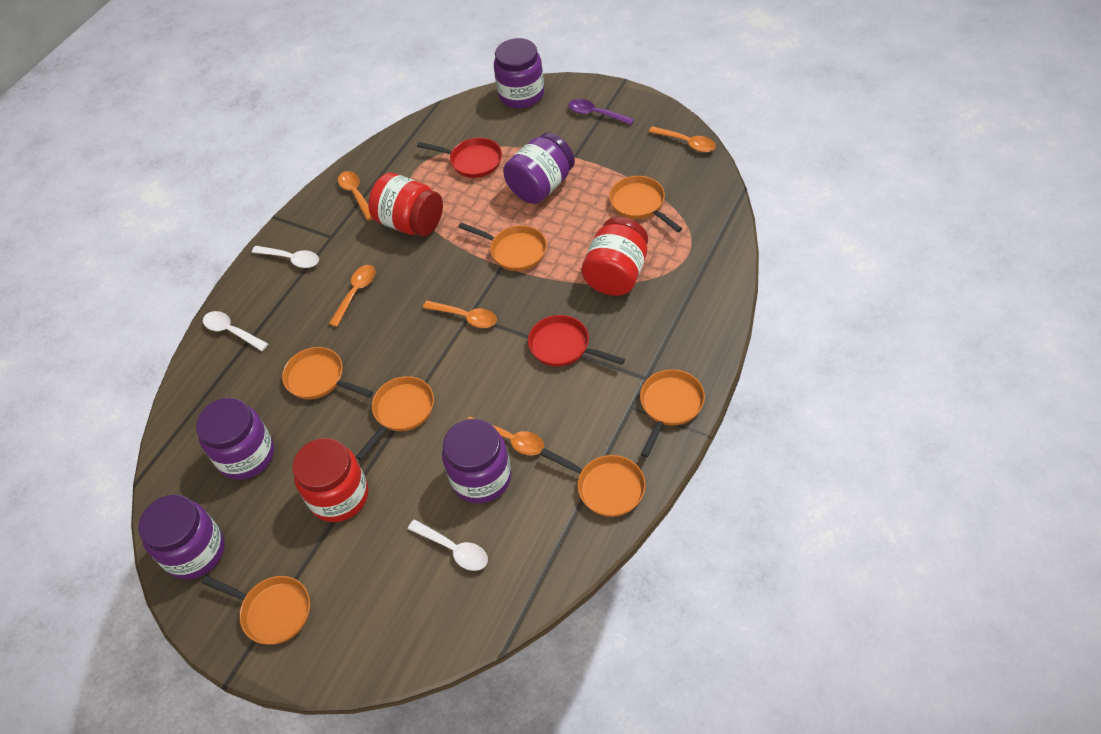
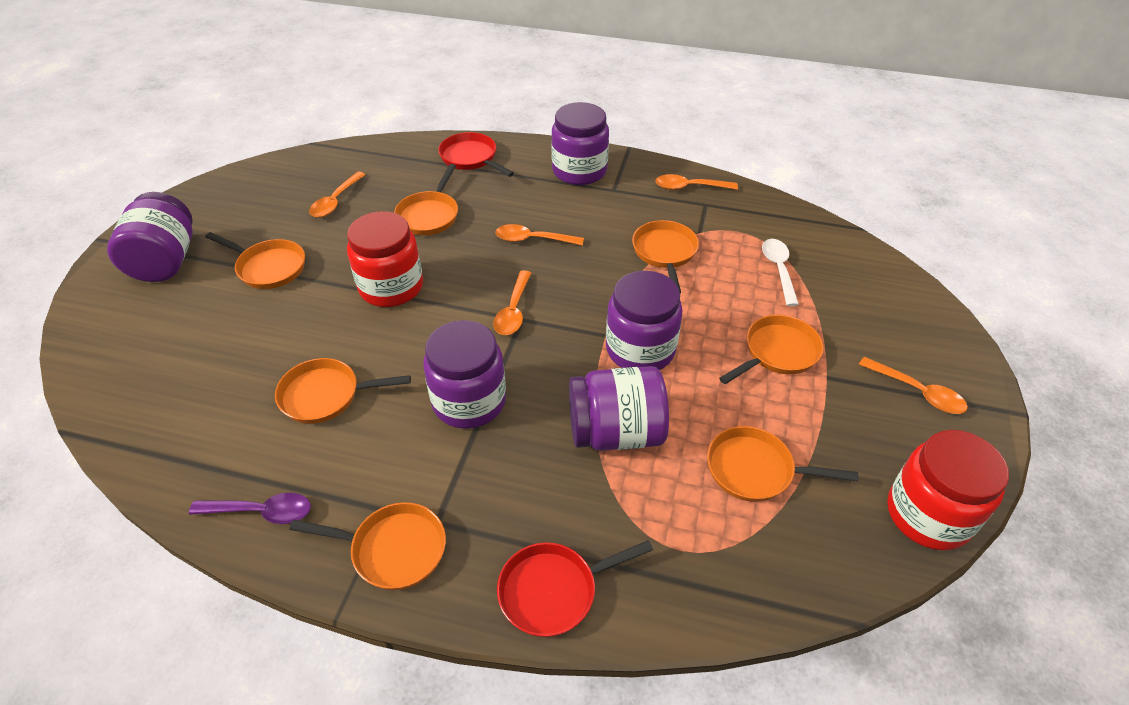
red jar: [292,438,368,522] [368,173,443,236] [582,217,648,296] = 3 -> [347,211,423,307] [887,430,1009,550] = 2
white spoon: [203,311,268,351] [252,246,319,268] [408,520,488,571] = 3 -> [762,239,799,306] = 1

